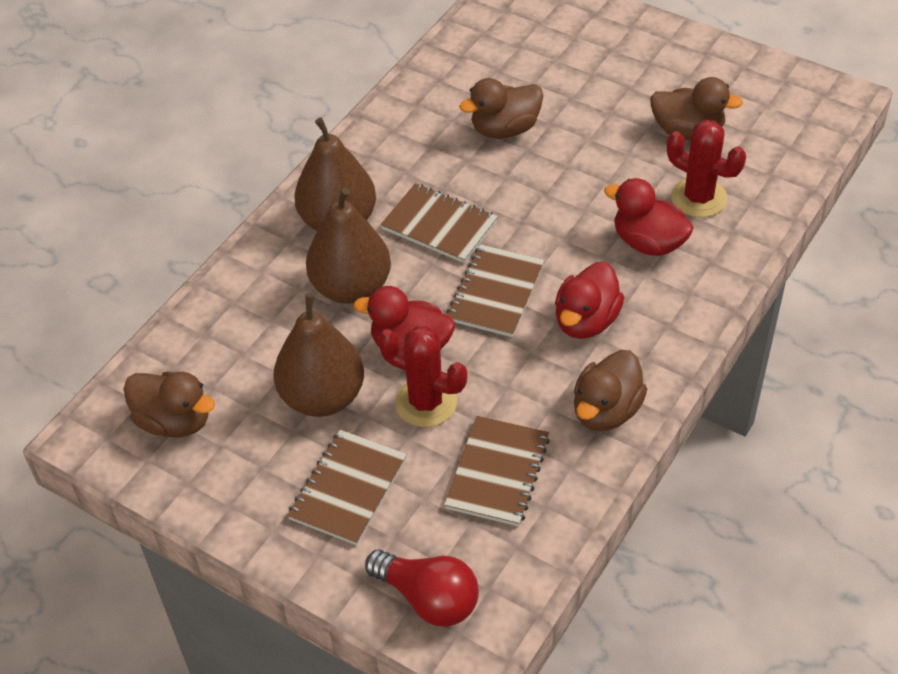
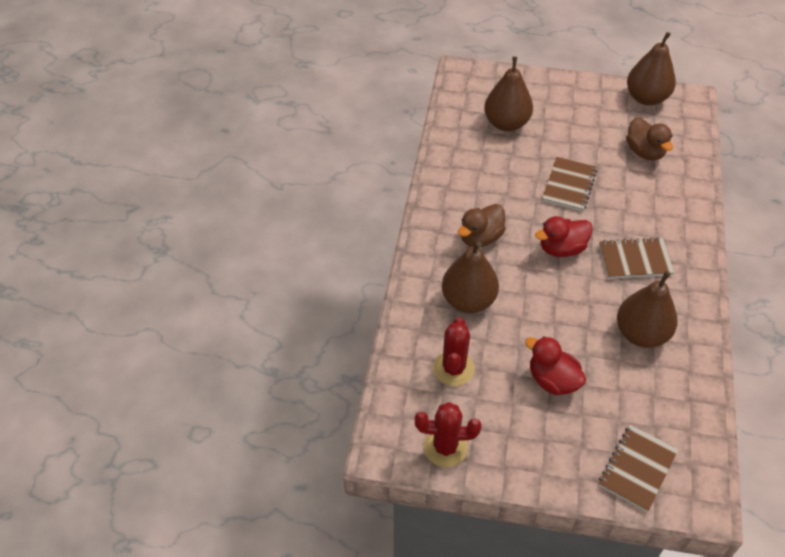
brown duck: [124,372,215,438] [459,78,543,139] [574,350,647,431] [650,77,743,140] = 4 -> [458,204,506,247] [626,117,673,161] = 2
brown notebook: [287,430,407,545] [380,183,498,263] [444,416,550,526] [446,244,545,337] = 4 -> [542,157,597,212] [598,425,678,512] [599,237,674,279] = 3
brown pear: [274,293,364,417] [294,118,376,231] [306,187,391,304] = 3 -> [442,241,499,313] [484,57,533,131] [617,271,678,348] [627,32,676,105] = 4
red duck: [353,286,455,350] [555,262,624,339] [604,178,694,256] = 3 -> [525,336,586,395] [535,216,593,257] = 2
red light bulb: [365,550,479,627] = 1 -> none = 0

